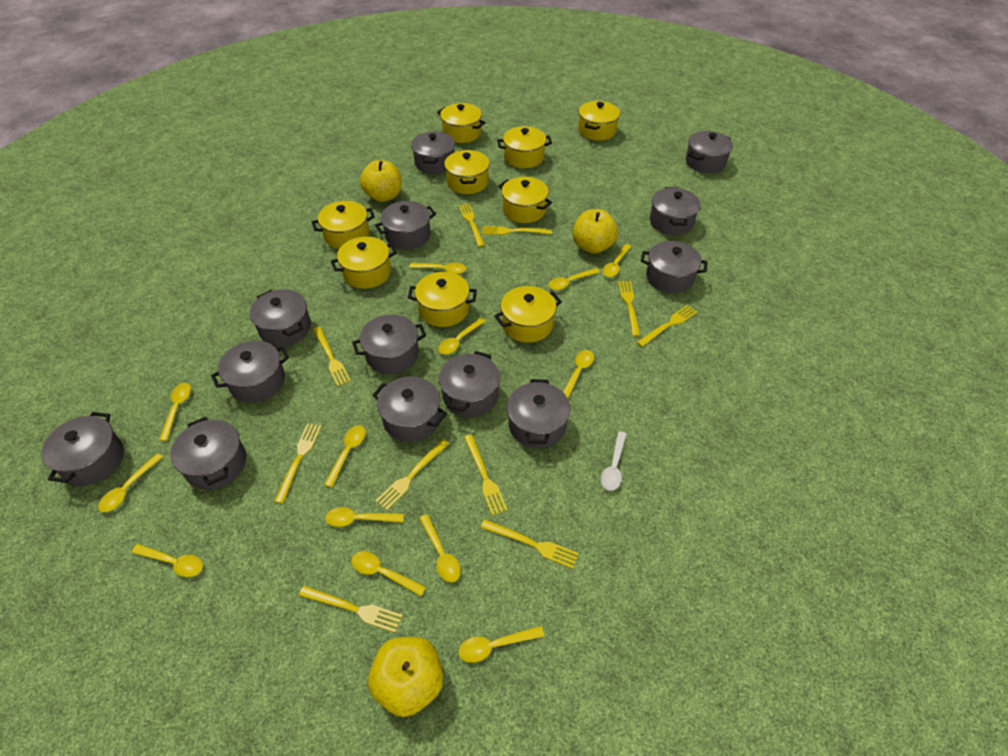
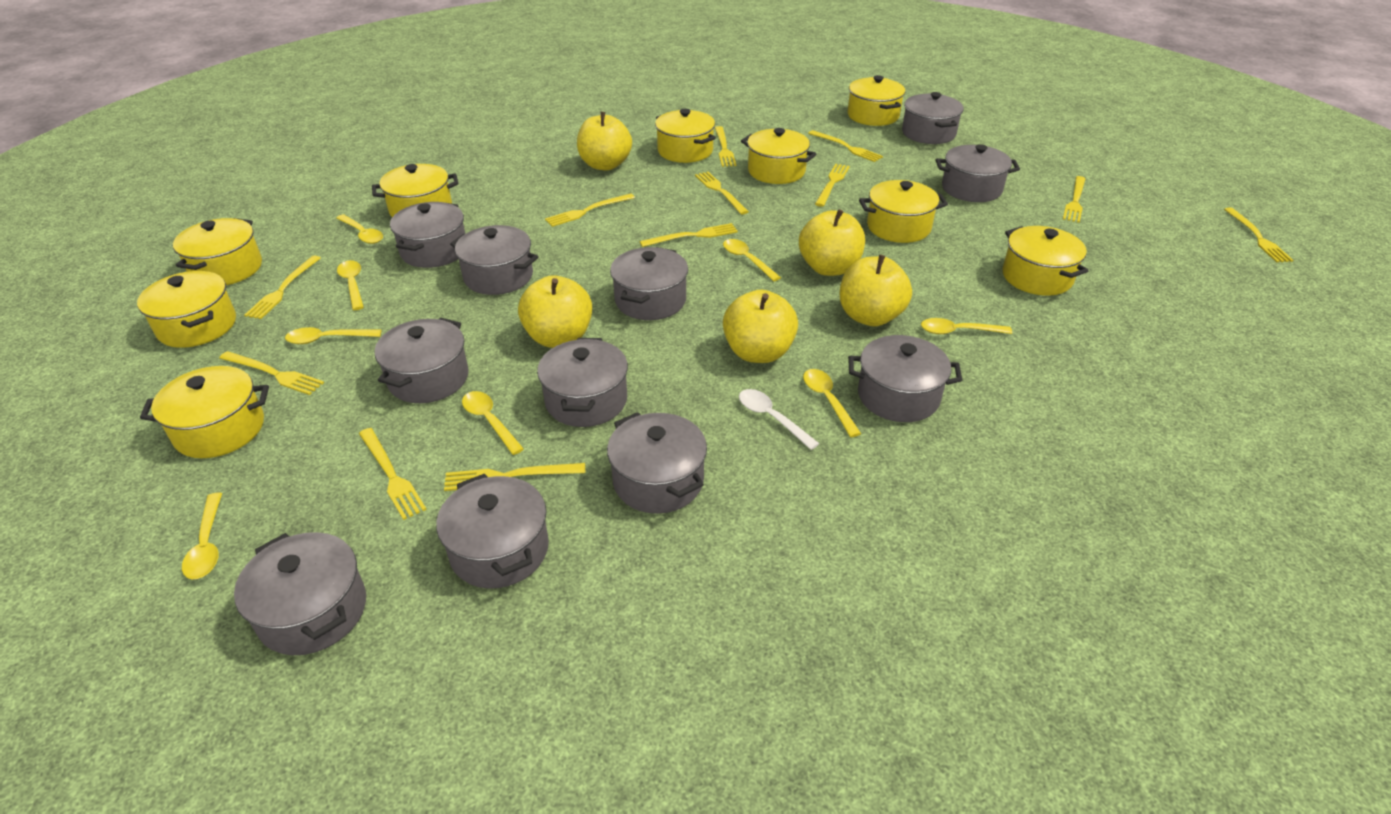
grey pot: [41,412,124,486] [170,417,246,490] [211,341,289,403] [250,289,311,346] [352,315,426,374] [372,376,447,442] [375,201,436,250] [411,131,455,174] [439,351,500,417] [507,379,570,448] [641,241,707,293] [650,187,701,235] [686,131,733,173] = 13 -> [234,532,366,655] [375,318,469,403] [390,202,465,268] [436,473,549,589] [450,225,538,295] [537,338,628,427] [607,412,707,514] [610,247,688,320] [848,335,962,422] [902,92,964,144] [936,144,1020,202] = 11
yellow apple: [360,160,402,202] [368,637,443,717] [573,209,618,254] = 3 -> [518,276,592,348] [577,112,632,171] [723,290,798,363] [799,209,865,276] [840,255,912,326] = 5
yellow fork: [274,423,322,504] [299,586,403,633] [313,327,351,386] [376,439,449,510] [459,204,485,247] [464,434,507,516] [480,519,579,569] [482,226,552,235] [618,281,641,336] [637,305,697,347] = 10 -> [219,351,324,395] [244,255,321,319] [359,428,427,520] [444,463,585,491] [545,193,635,227] [640,223,738,247] [695,172,749,214] [715,126,736,167] [808,130,883,162] [815,164,850,207] [1063,176,1085,223] [1224,207,1293,262] = 12
yellow spoon: [98,454,163,513] [131,544,203,577] [159,383,191,441] [324,425,366,487] [325,507,404,527] [351,551,426,596] [410,263,466,274] [419,514,461,582] [438,318,486,354] [459,626,544,663] [548,268,600,290] [563,350,594,398] [602,244,632,277] = 13 -> [182,493,222,579] [285,327,381,344] [336,214,383,244] [337,260,364,310] [462,391,524,455] [723,239,781,281] [803,369,861,437] [921,318,1012,334] = 8

